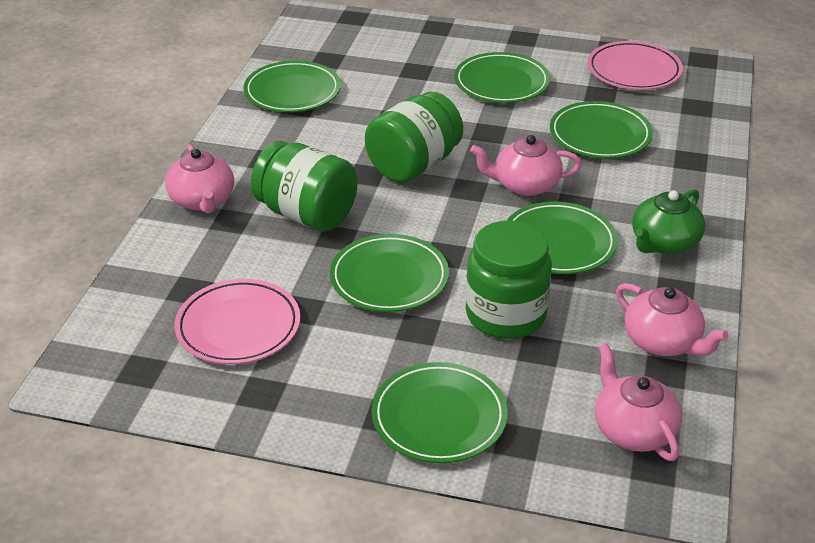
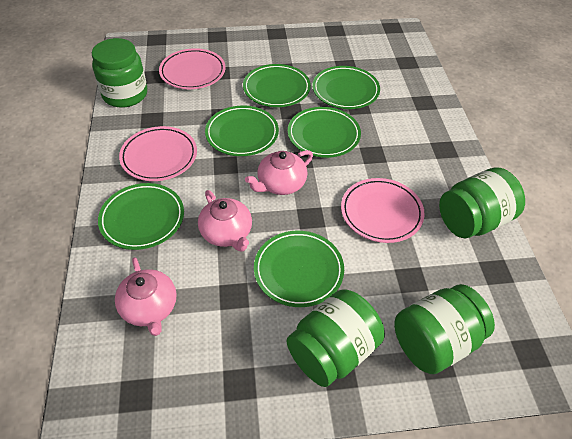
green jar: [251,141,358,231] [365,92,463,183] [466,221,552,339] = 3 -> [92,38,147,108] [287,289,385,387] [394,284,495,374] [439,167,525,238] = 4
green teapot: [632,189,705,254] = 1 -> none = 0
pink plate: [174,279,300,364] [587,41,683,90] = 2 -> [119,126,197,181] [159,48,225,89] [341,178,425,243] = 3
pink teapot: [165,144,234,214] [470,135,582,196] [595,344,682,461] [616,283,729,356] = 4 -> [115,257,177,336] [198,190,252,252] [245,150,313,195] = 3

